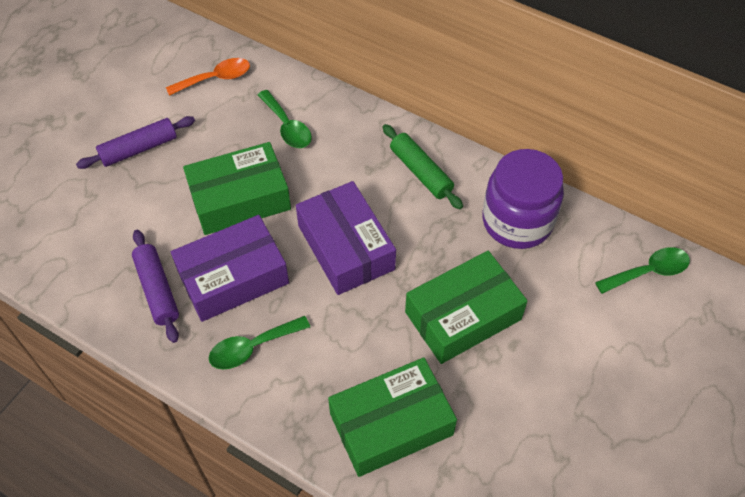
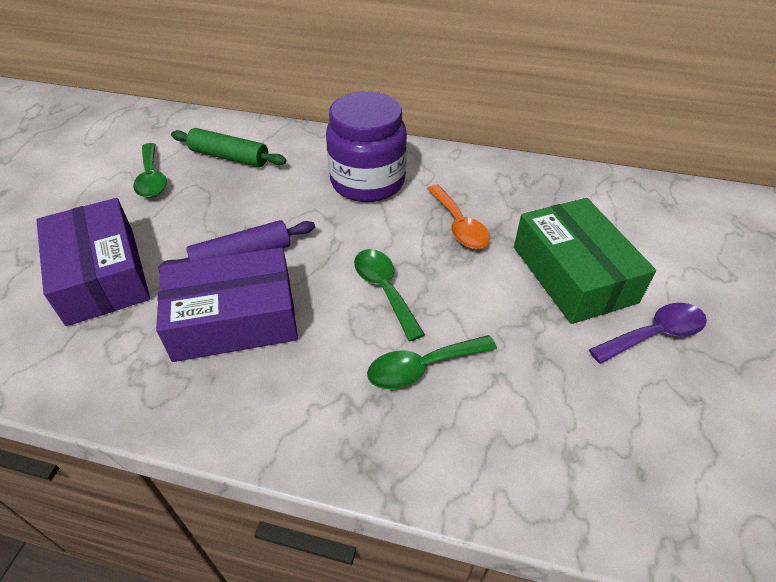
green box: [183,142,291,235] [328,357,457,477] [405,251,528,364] = 3 -> [514,198,656,324] = 1
purple rolling pin: [76,116,195,169] [132,230,179,343] = 2 -> [158,220,315,272] = 1
purple spoon: none = 0 -> [589,303,707,364] = 1

